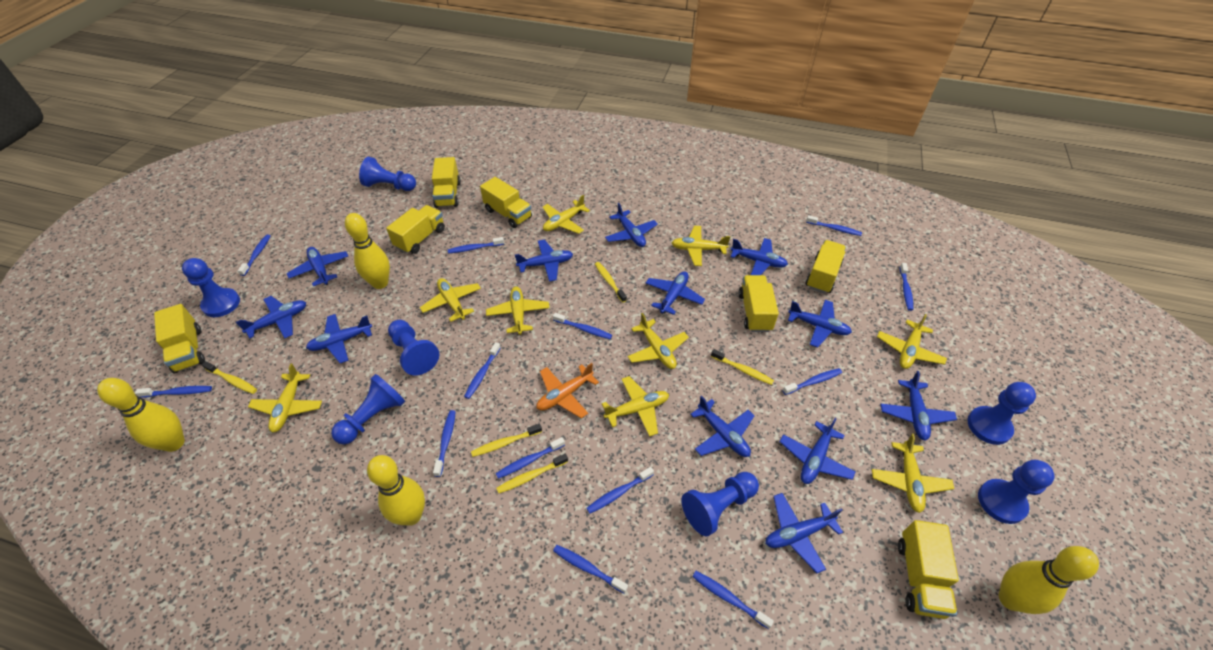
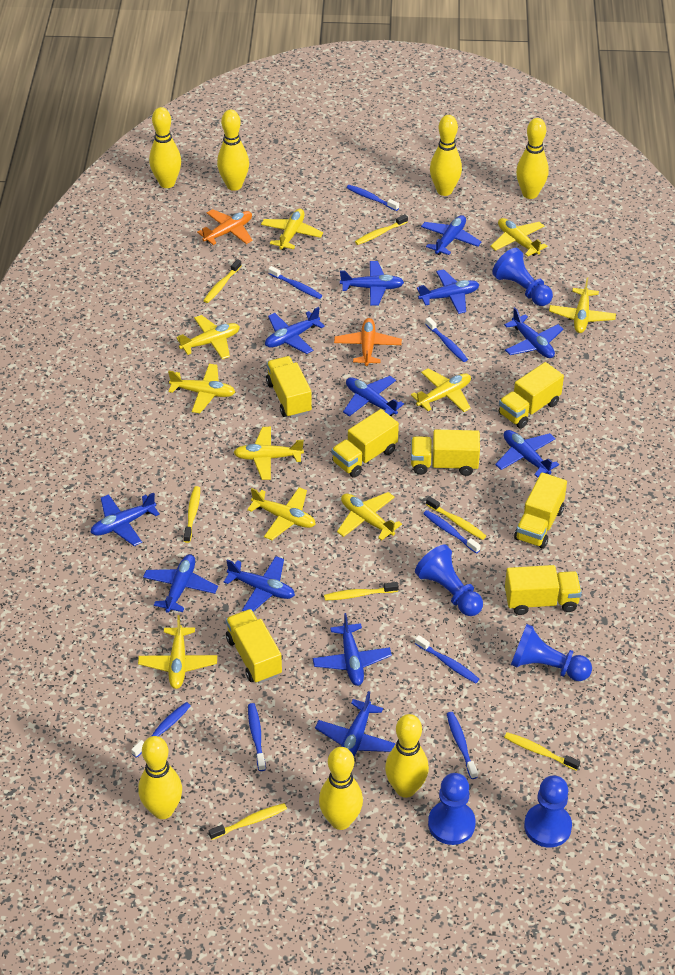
blue pawn: [182,258,240,317] [331,374,405,444] [359,157,416,191] [388,320,439,375] [681,472,759,536] [967,382,1036,445] [978,460,1055,524] = 7 -> [415,545,483,616] [428,773,476,845] [492,248,553,306] [511,624,592,681] [524,775,572,848] = 5
blue toothbrush: [135,386,212,398] [238,235,271,276] [433,410,456,477] [448,237,504,254] [464,342,501,399] [496,437,565,479] [553,313,612,339] [553,545,628,594] [587,467,654,513] [692,571,774,629] [783,368,842,395] [806,215,862,236] [900,263,913,311] = 13 -> [131,702,191,758] [248,703,266,771] [268,266,322,299] [347,185,399,211] [415,635,479,683] [423,510,481,554] [425,317,468,362] [447,712,478,779] = 8
orange plane: [536,363,599,418] = 1 -> [197,209,252,245] [334,318,402,366] = 2
yellow bowling pin: [97,378,185,452] [345,213,390,289] [367,455,425,526] [999,546,1099,614] = 4 -> [138,736,182,819] [149,107,181,188] [217,110,249,191] [319,747,363,830] [385,714,429,798] [430,115,462,196] [516,118,549,199] = 7
yellow plane: [248,363,322,433] [420,278,481,322] [486,286,550,335] [543,195,590,234] [602,376,669,437] [628,313,689,369] [672,226,730,266] [872,434,954,513] [877,314,947,369] = 9 -> [138,615,217,689] [168,364,235,413] [176,315,240,359] [233,427,304,480] [247,487,316,540] [261,208,323,250] [337,492,402,541] [411,368,471,412] [490,218,547,257] [549,278,616,333] = 10
yellow toothbrush: [202,361,257,394] [471,423,542,457] [496,454,568,493] [595,262,627,303] [711,349,774,385] = 5 -> [184,486,200,543] [203,259,241,303] [208,803,287,840] [324,582,399,600] [355,214,408,245] [426,496,486,540] [504,732,580,771] = 7

